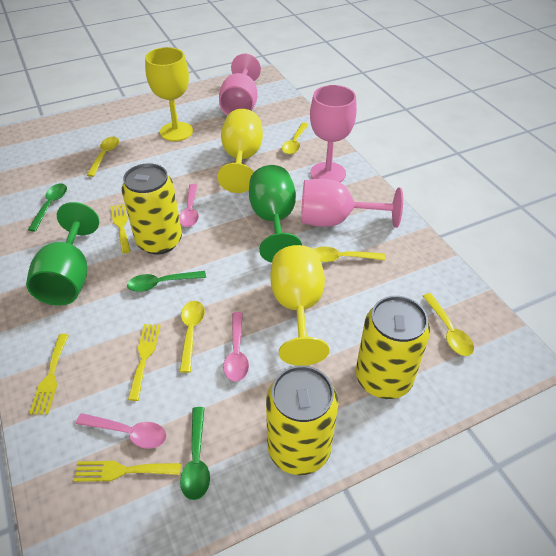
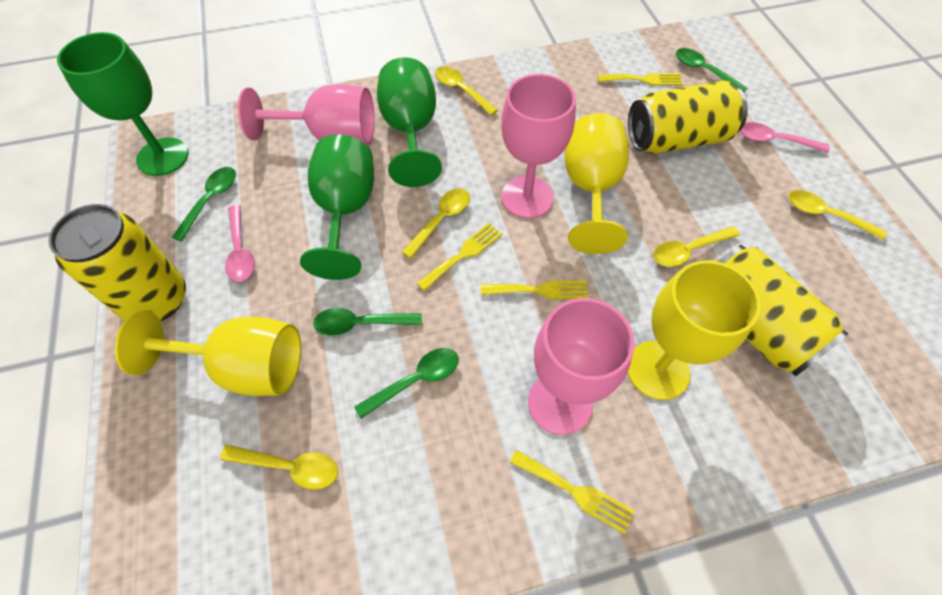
green goblet: [26,202,99,306] [249,165,302,263] = 2 -> [57,32,189,176] [300,135,374,280] [377,57,442,187] = 3
green spoon: [28,184,67,232] [127,271,206,292] [180,407,210,500] = 3 -> [172,167,236,242] [313,308,422,336] [354,348,459,419] [676,48,748,92] = 4
pink spoon: [76,413,167,449] [179,184,199,227] [223,312,249,382] = 3 -> [225,205,255,282] [740,122,830,153] = 2

